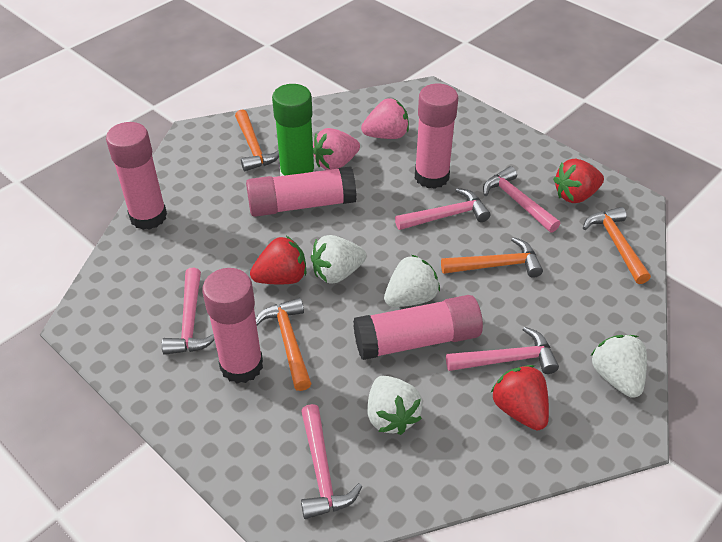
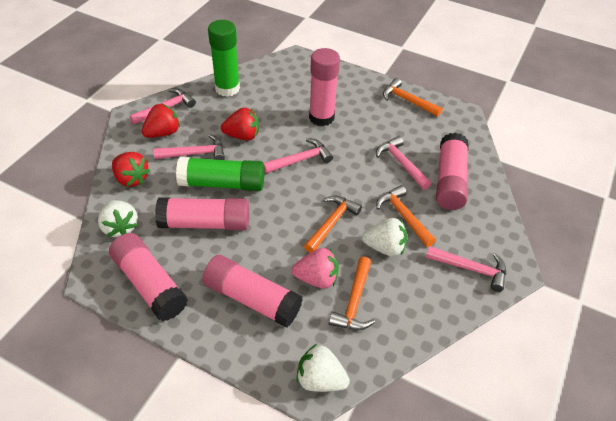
green glue stick: [272,84,315,176] = 1 -> [176,157,265,191] [208,20,240,97] = 2
pink strawberry: [313,128,360,170] [361,98,409,139] = 2 -> [292,248,339,289] = 1
white strawberry: [311,235,366,284] [367,376,423,435] [384,255,440,307] [591,335,647,398] = 4 -> [98,200,138,237] [296,344,350,392] [362,218,408,257] = 3

